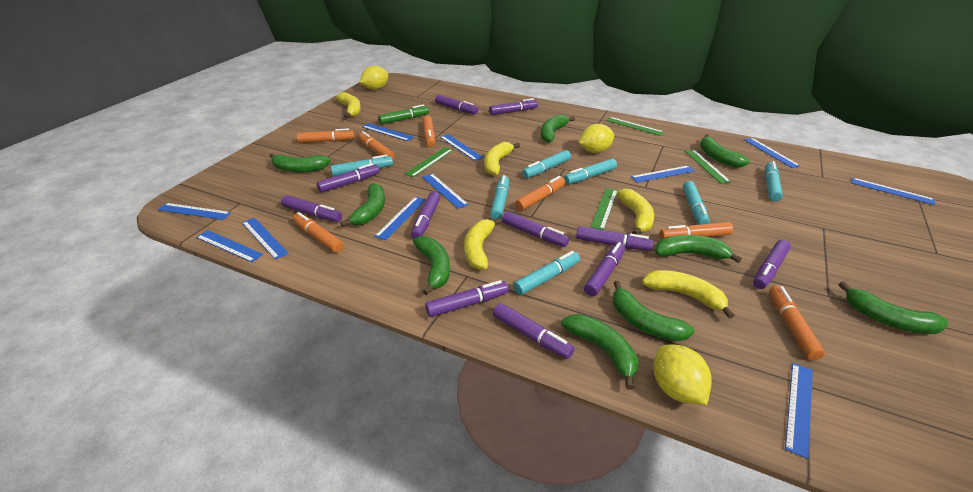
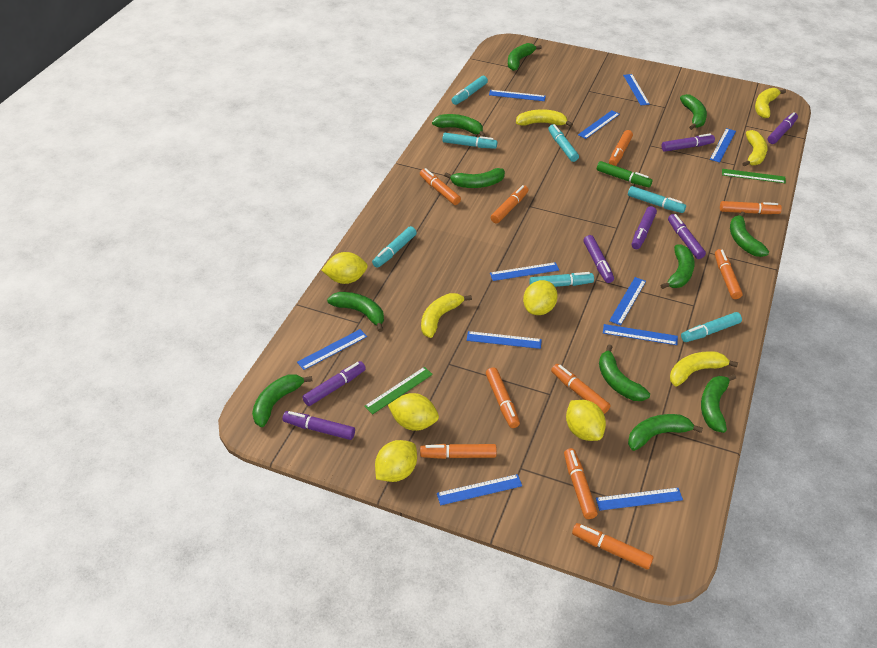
green banana: [270,153,331,173] [340,183,385,227] [413,236,450,295] [541,114,575,143] [561,314,638,390] [613,281,695,342] [655,235,742,263] [700,134,750,168] [839,281,948,334] = 9 -> [252,374,313,427] [327,292,384,332] [432,114,486,137] [444,168,505,188] [508,43,542,71] [599,345,650,401] [628,414,703,451] [661,244,695,289] [680,94,707,130] [701,374,736,433] [730,211,769,257] = 11
green ruler: [405,147,453,177] [591,188,618,230] [606,117,664,136] [685,150,731,184] = 4 -> [364,367,433,414] [722,169,786,183] = 2
orange marker: [293,212,344,253] [296,128,355,143] [358,131,395,159] [423,116,435,147] [515,176,566,211] [659,222,733,239] [769,285,825,360] = 7 -> [420,168,461,205] [420,444,497,459] [486,367,520,428] [491,185,528,224] [551,364,610,414] [564,448,598,519] [572,523,654,570] [609,130,633,166] [715,249,743,299] [720,201,782,214] = 10
purple marker: [281,195,342,222] [317,163,379,193] [411,191,441,239] [425,280,509,317] [435,95,478,115] [489,98,538,115] [493,303,574,359] [502,212,569,247] [576,226,653,251] [584,242,625,296] [753,240,791,289] = 11 -> [283,411,355,440] [302,361,366,406] [583,235,614,283] [632,206,657,249] [662,133,715,152] [668,214,706,259] [768,112,798,144] = 7
yellow lemon: [360,66,389,90] [579,124,614,153] [654,345,712,405] = 3 -> [321,252,368,284] [375,440,417,482] [388,393,439,431] [523,280,558,315] [566,400,606,441] = 5

